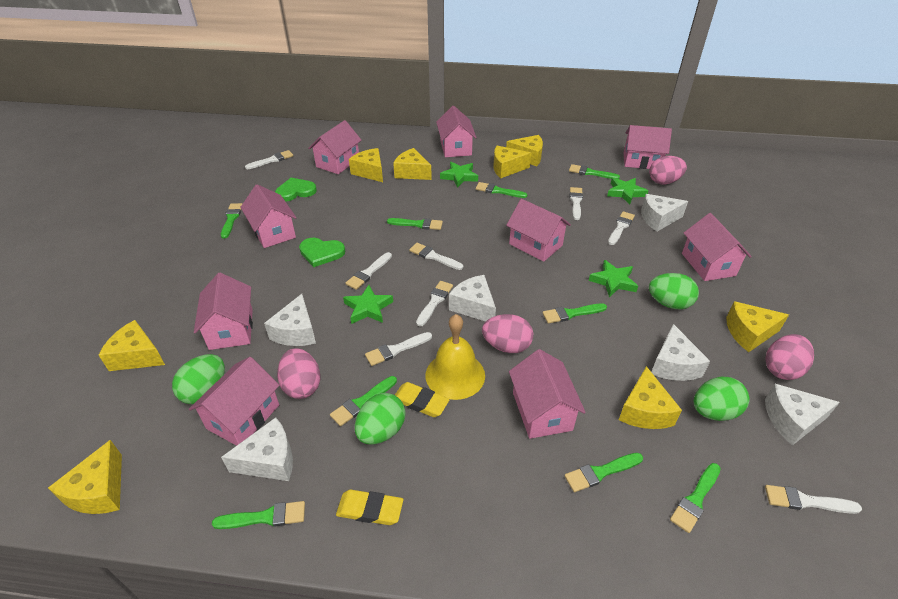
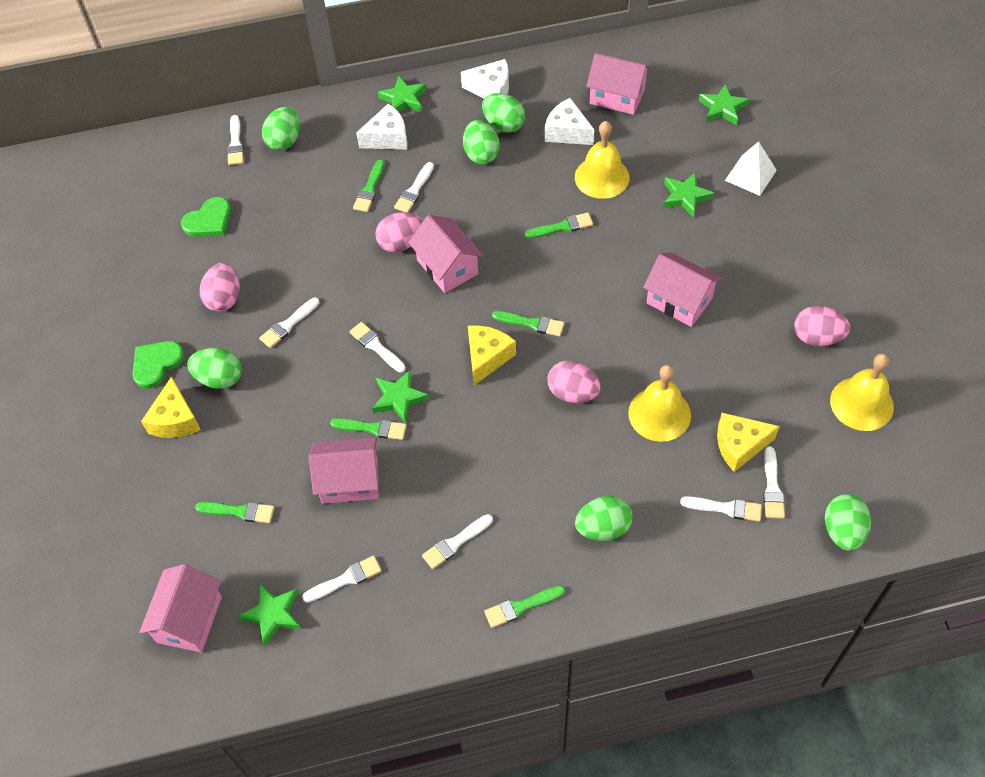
green brush: [212,501,305,529] [221,203,242,239] [330,376,397,426] [387,218,443,230] [476,182,528,198] [542,303,607,323] [564,453,643,492] [569,164,620,179] [670,463,721,533] = 9 -> [195,502,274,523] [330,418,407,440] [353,160,384,212] [484,585,565,628] [492,311,564,337] [525,213,593,239] = 6
green egg: [172,354,225,404] [355,393,405,444] [649,273,699,309] [694,377,749,421] = 4 -> [187,348,242,389] [262,107,300,151] [463,120,500,165] [482,93,525,133] [575,496,633,541] [825,494,871,551] = 6
green star: [343,285,393,324] [440,162,478,188] [589,260,638,297] [607,178,648,204] = 4 -> [238,583,301,646] [372,370,429,424] [378,76,426,112] [663,172,714,218] [699,84,749,125] = 5
pink house: [189,357,280,446] [194,273,253,350] [240,184,297,248] [308,120,362,174] [436,106,477,157] [506,199,571,262] [509,349,586,439] [623,125,672,169] [682,213,752,281] = 9 -> [139,564,222,652] [309,438,379,504] [408,215,483,293] [586,53,651,115] [643,252,722,327] = 5
white cheese: [221,417,293,481] [264,294,316,346] [449,275,496,322] [641,194,688,231] [652,324,710,381] [765,384,840,445] = 6 -> [356,104,407,150] [461,59,509,99] [545,98,594,145] = 3
white pyramid: none = 0 -> [725,141,777,196] = 1
yellow bell: [426,314,485,400] = 1 -> [575,121,630,199] [628,365,691,442] [830,354,894,431] = 3
yellow cheese: [48,440,122,514] [99,320,165,371] [349,148,383,182] [393,148,432,180] [493,146,531,178] [506,135,543,166] [619,366,682,429] [726,301,789,352] = 8 -> [141,376,201,438] [468,325,516,385] [717,413,780,472] = 3
yellow eraser: [336,490,403,525] [395,382,450,417] = 2 -> none = 0

